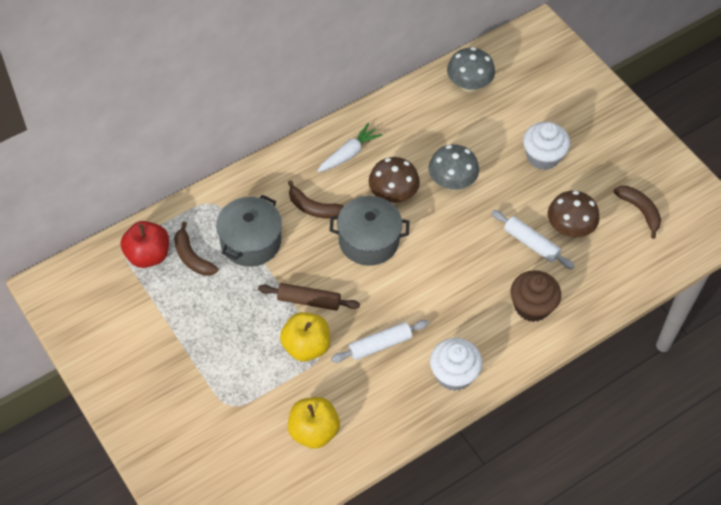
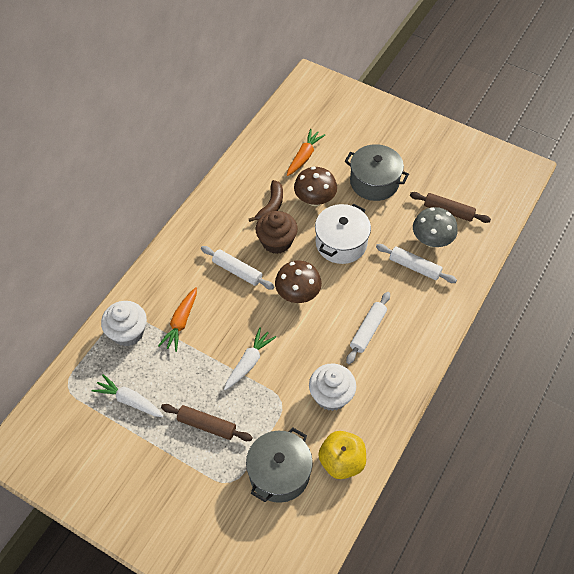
brown banana: [174,222,218,276] [288,180,344,219] [614,186,661,239] = 3 -> [249,180,283,222] = 1
brown rolling pin: [258,283,360,310] = 1 -> [161,404,253,441] [410,192,491,223] = 2
grey mushroom: [429,144,479,190] [447,47,495,92] = 2 -> [413,207,458,247] = 1
orange carrot: none = 0 -> [158,287,197,352] [287,129,325,176] = 2
red apple: [120,221,169,268] = 1 -> none = 0
white carrot: [317,123,382,172] = 1 -> [92,374,163,417] [224,328,276,390] = 2
white pot: none = 0 -> [315,203,371,264] = 1
white rolling pin: [331,320,429,363] [492,210,574,269] = 2 -> [201,246,274,290] [346,292,390,364] [376,244,457,283] = 3
yellow apple: [280,312,330,361] [288,397,340,449] = 2 -> [318,431,366,479] = 1

